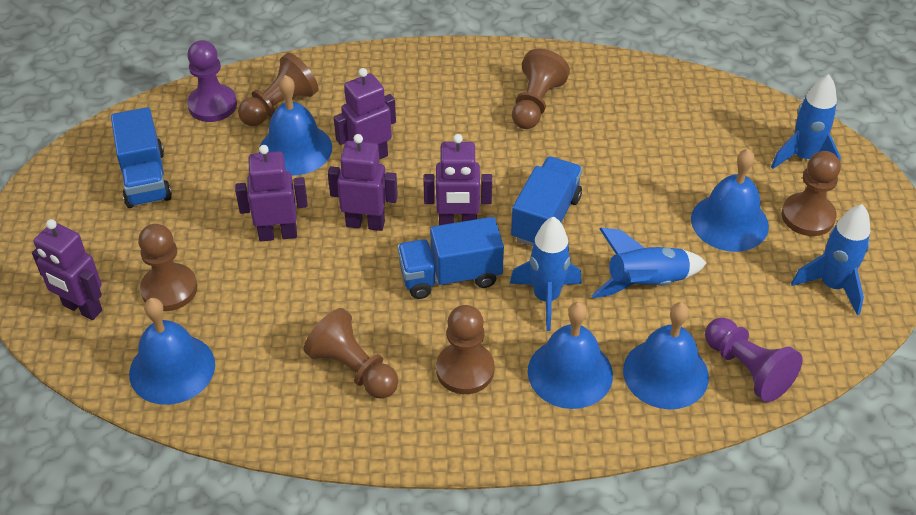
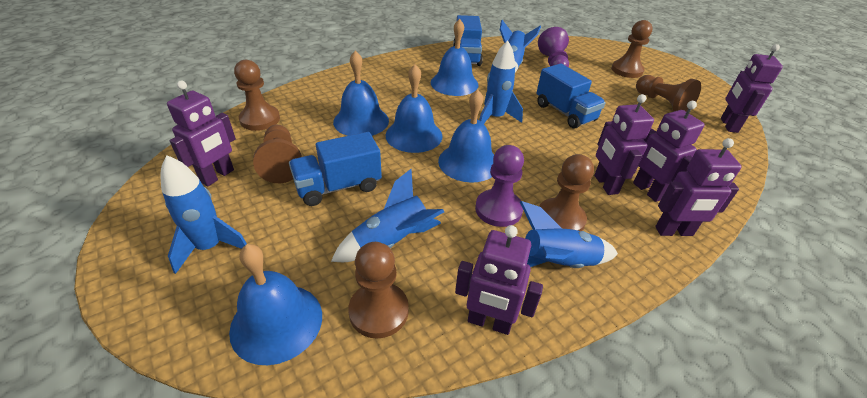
blue rocket: [510,216,582,331] [591,227,706,298] [771,74,841,169] [791,204,871,315] = 4 -> [160,155,247,274] [331,169,444,262] [479,40,523,124] [500,20,541,72] [520,201,618,268] = 5
purple robot: [32,219,102,320] [235,145,308,242] [328,134,398,231] [334,68,396,160] [423,134,492,225] = 5 -> [167,81,236,186] [455,225,543,335] [594,94,654,195] [633,101,705,202] [655,138,742,236] [721,44,783,133] = 6

